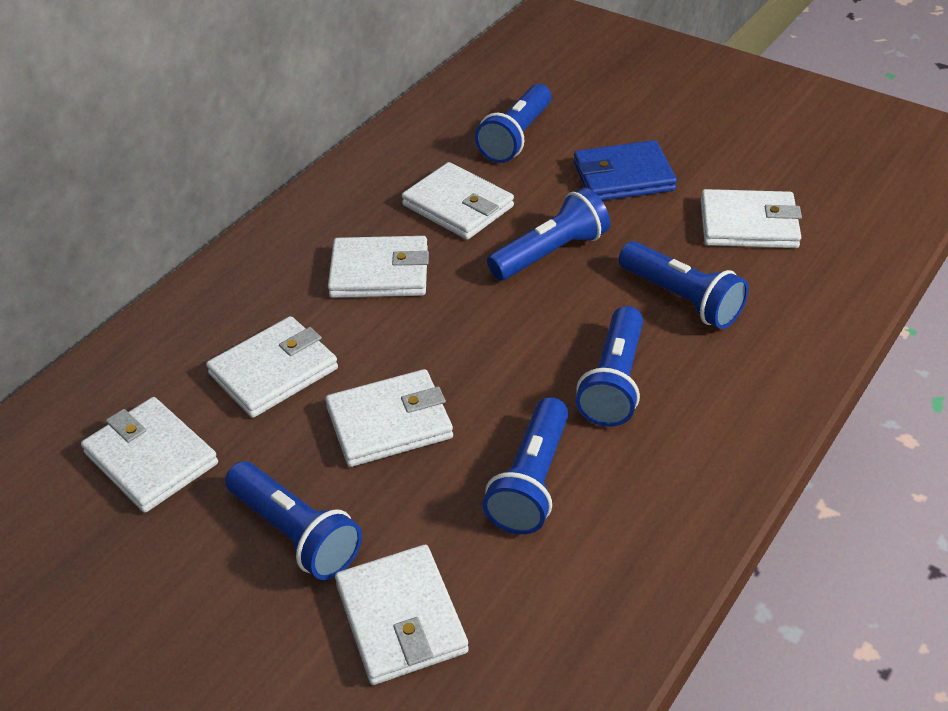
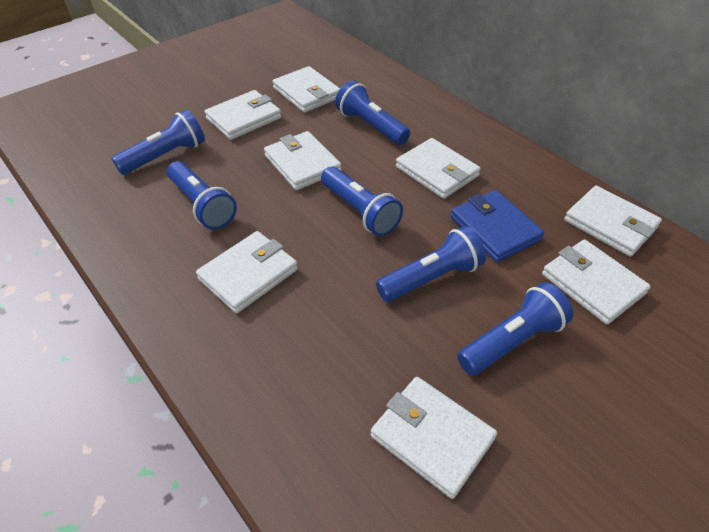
white wallet: [81,397,218,513] [206,316,338,418] [325,369,453,467] [328,236,429,298] [335,545,469,685] [402,162,514,240] [701,189,802,248] = 7 -> [196,231,298,313] [205,90,281,140] [264,131,342,190] [272,66,340,113] [371,377,497,499] [396,138,481,199] [542,239,651,325] [564,186,662,257] = 8

